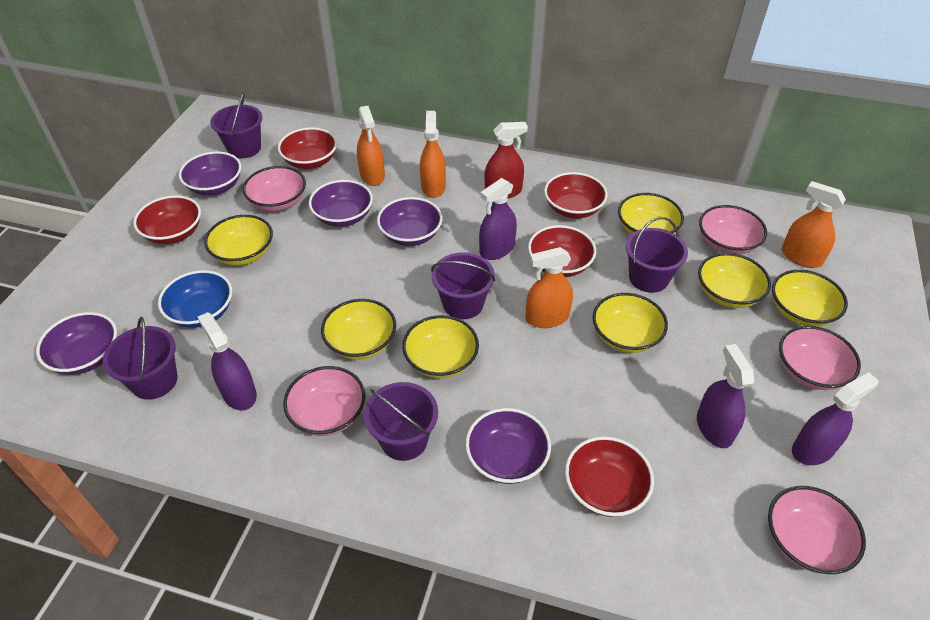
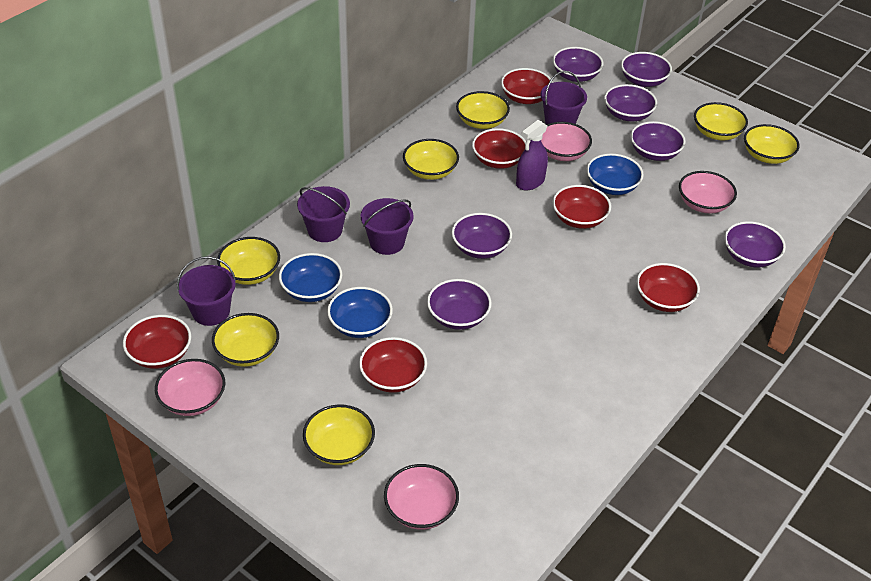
blue bowl: [158,270,232,328] = 1 -> [279,253,342,302] [327,287,393,338] [587,153,644,195] = 3
orange spray bottle: [357,106,385,186] [420,111,446,198] [526,247,573,328] [782,181,846,268] = 4 -> none = 0
pink bowl: [243,166,306,211] [283,366,366,436] [699,205,767,255] [768,486,866,574] [779,326,861,390] = 5 -> [155,359,225,416] [384,464,459,530] [541,122,592,161] [679,171,737,214] = 4
purple bowl: [36,312,117,375] [179,151,241,195] [309,180,373,227] [377,197,442,246] [465,408,551,484] = 5 -> [427,279,492,330] [452,213,512,259] [553,47,604,82] [604,84,657,122] [621,52,672,87] [630,121,686,161] [724,221,786,267] = 7
purple bucket: [103,317,178,400] [210,93,262,159] [364,382,438,461] [431,252,495,319] [626,217,688,293] = 5 -> [177,256,236,326] [297,186,350,242] [361,198,414,255] [540,71,587,125] = 4
purple spray bottle: [198,312,257,411] [479,178,517,260] [697,344,754,448] [792,372,879,465] = 4 -> [516,120,548,191] = 1
red bowl: [133,195,201,244] [278,127,337,169] [528,225,596,277] [544,172,608,218] [565,436,654,517] = 5 -> [123,315,191,369] [359,337,427,393] [472,128,526,169] [501,68,553,104] [552,185,611,229] [636,263,700,312] = 6
red spray bottle: [485,122,528,199] = 1 -> none = 0

